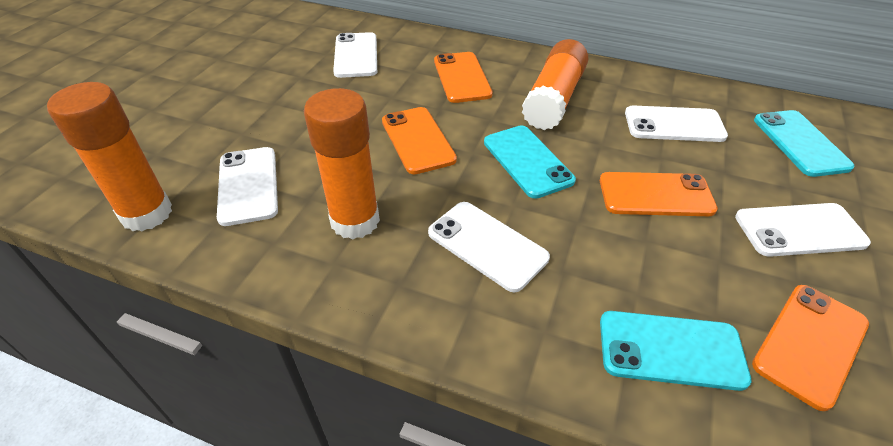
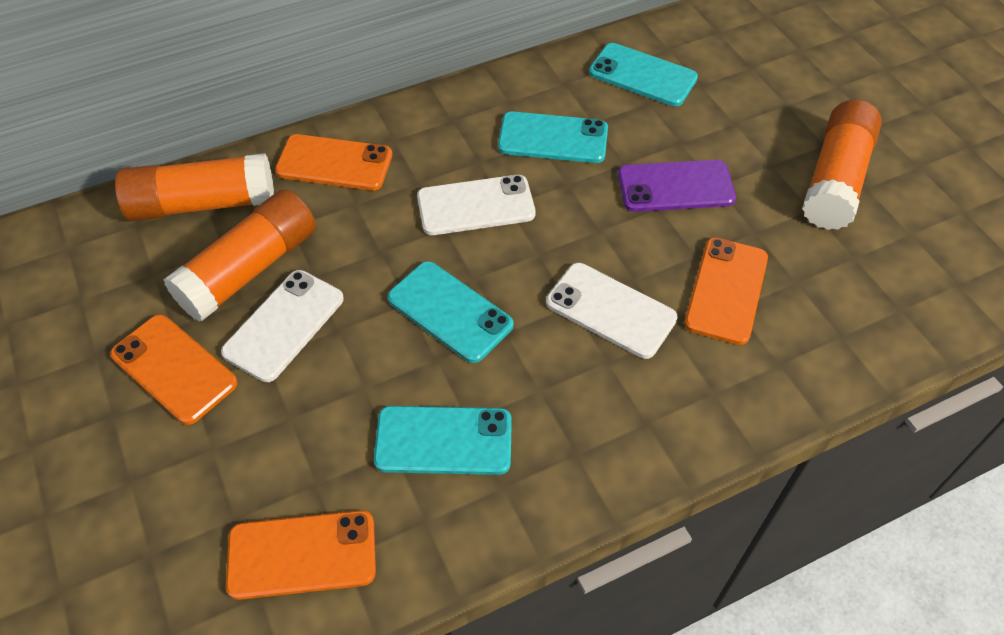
purple phone: none = 0 -> [618,160,736,212] = 1
turquoise phone: [484,126,576,199] [600,311,752,391] [754,110,854,177] = 3 -> [374,406,512,475] [388,261,514,363] [498,111,608,163] [589,43,698,106] = 4
white phone: [217,147,278,226] [333,32,377,78] [428,202,550,292] [625,105,728,142] [735,203,871,257] = 5 -> [221,270,344,382] [417,175,536,235] [546,263,678,359] = 3

